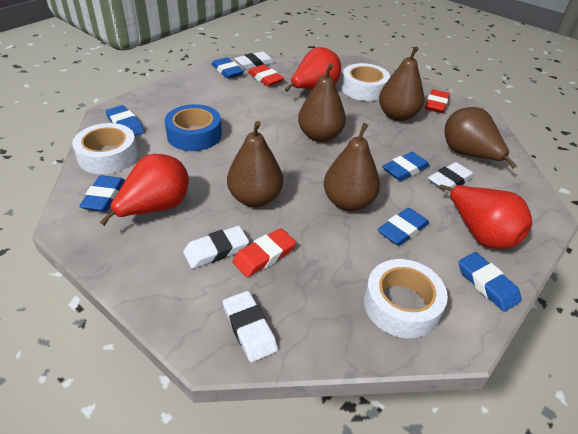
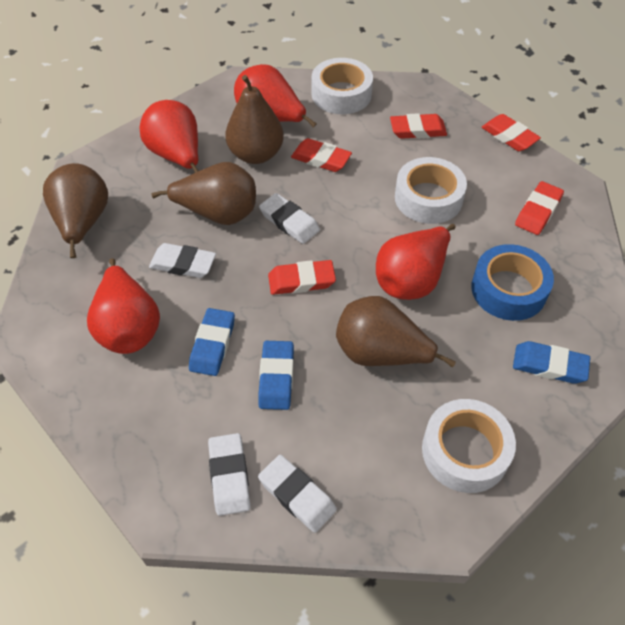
blue eraser: [79,175,125,212] [105,105,145,136] [211,57,244,79] [377,208,429,246] [382,152,430,181] [459,252,522,312] = 6 -> [189,308,235,376] [258,341,294,410] [513,341,590,384] = 3
brown pear: [227,121,283,207] [298,64,346,142] [324,123,380,211] [379,46,424,121] [445,107,517,169] = 5 -> [43,163,108,258] [152,162,256,225] [225,75,284,164] [336,296,456,367] = 4
red eraser: [232,228,296,277] [248,65,284,86] [425,89,450,113] = 3 -> [268,260,336,295] [291,138,352,172] [390,113,447,139] [481,114,541,151] [515,181,564,235] = 5
red pear: [99,154,189,226] [285,47,341,92] [439,184,532,249] = 3 -> [87,258,160,354] [140,100,198,173] [234,64,317,128] [376,224,456,300] = 4

